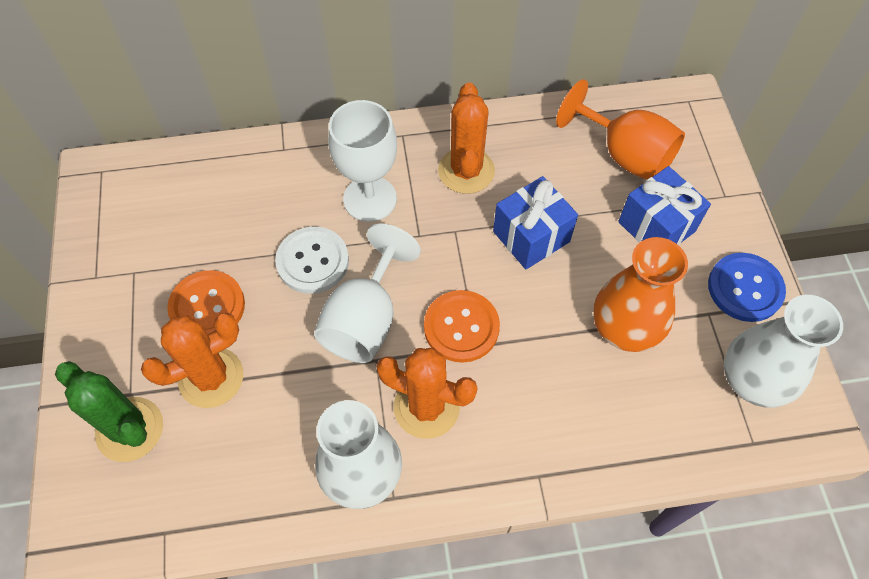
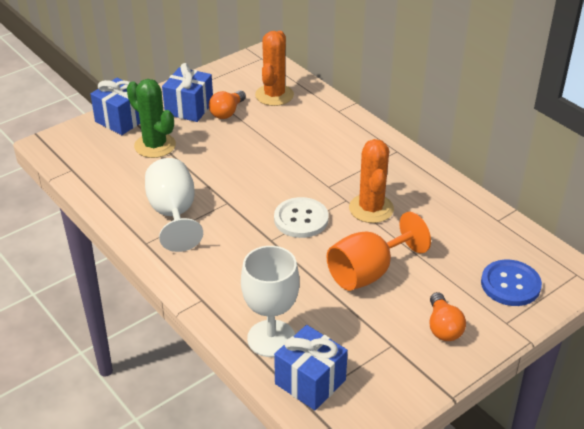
blue gift: [493,176,578,269] [618,166,711,245] = 2 -> [90,78,140,135] [162,63,213,122] [274,325,348,410] = 3
orange button: [167,270,245,334] [424,290,500,363] = 2 -> none = 0
orange cactus: [141,313,243,408] [377,348,478,439] [438,82,495,194] = 3 -> [255,31,294,106] [349,139,394,223] = 2
orange light bulb: none = 0 -> [209,90,246,119] [430,292,466,341] = 2
orange vase: [594,237,688,352] = 1 -> none = 0
white vase: [315,400,402,509] [724,295,843,408] = 2 -> none = 0

